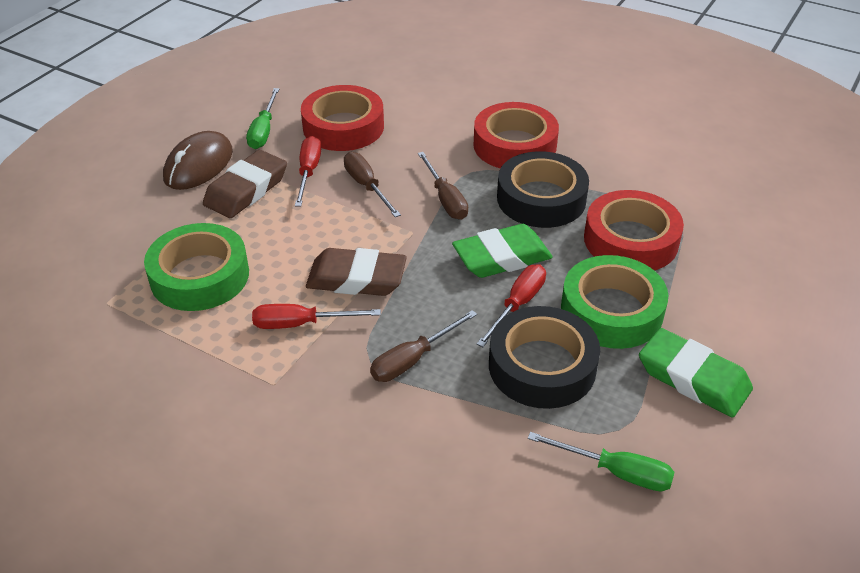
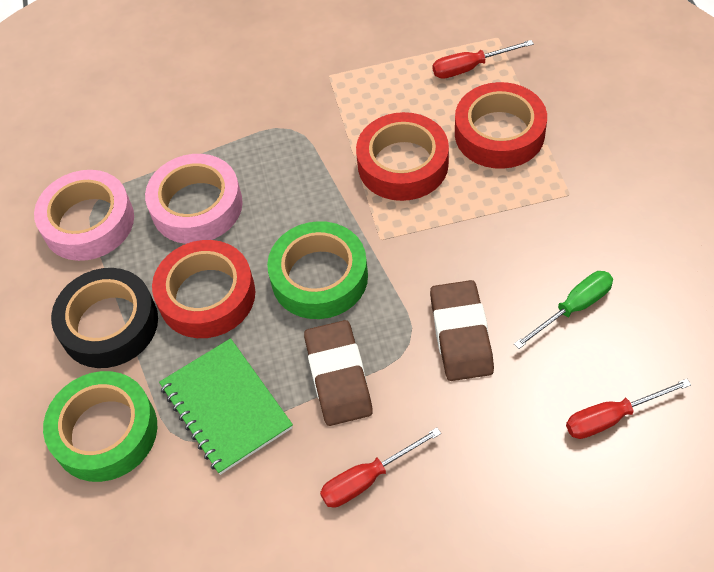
black tape: [489,306,600,409] [497,151,589,228] = 2 -> [51,268,158,368] = 1
brown mouse: [163,131,233,190] = 1 -> none = 0
brown screwdriver: [344,152,401,217] [370,310,477,382] [418,152,468,220] = 3 -> none = 0
green eraser: [452,224,553,278] [639,328,753,417] = 2 -> none = 0
green notebook: none = 0 -> [159,338,293,475] = 1
green screwdriver: [246,88,279,149] [528,432,674,491] = 2 -> [514,271,613,349] = 1
pink tape: none = 0 -> [34,170,134,261] [145,154,243,244] = 2

